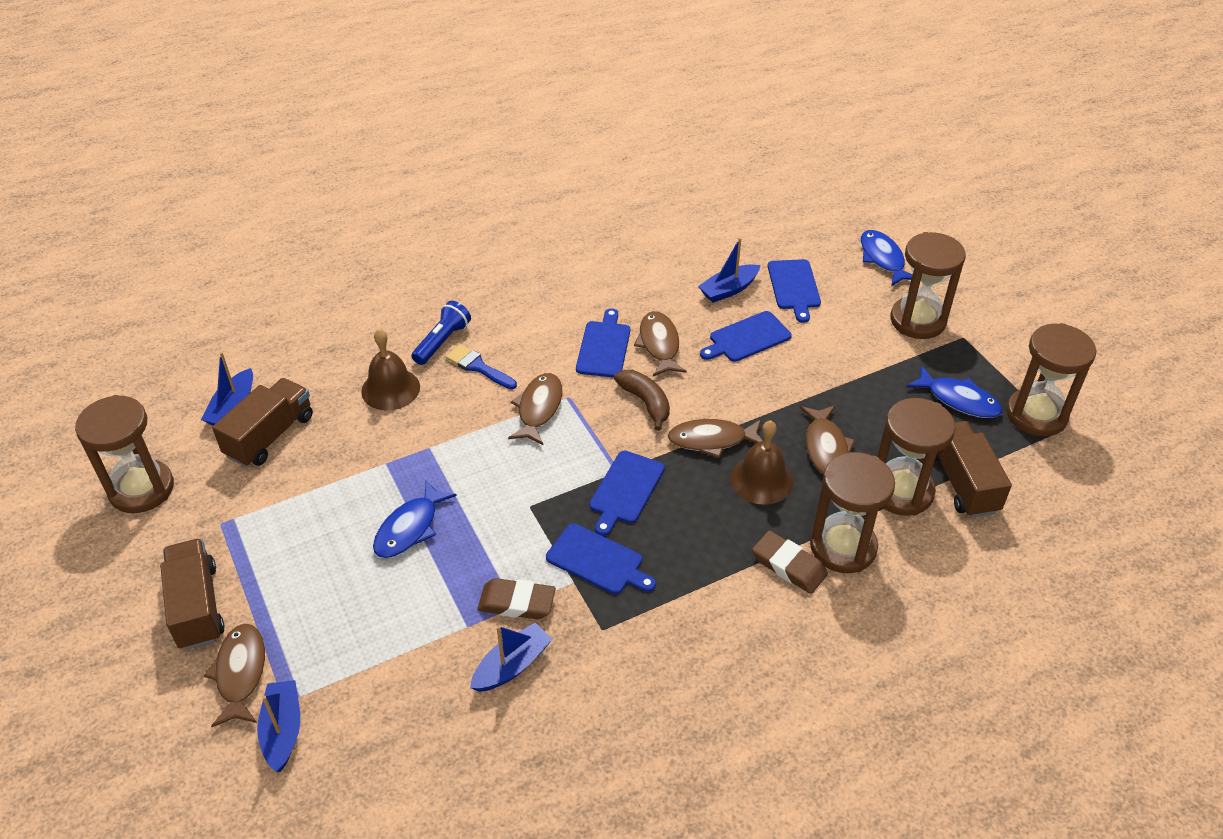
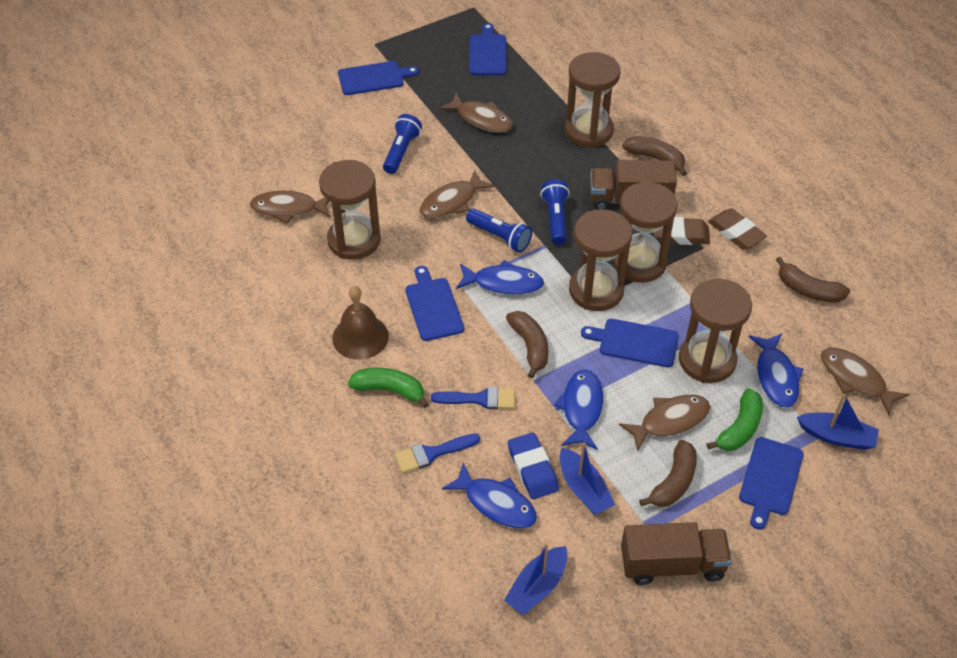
blue boat: [201,352,253,426] [257,680,300,772] [470,623,552,692] [698,238,760,303] = 4 -> [504,543,567,615] [560,443,615,515] [797,394,879,450] = 3
blue brush: [446,344,517,389] = 1 -> [395,433,480,473] [431,387,515,409] = 2
blue eraser: none = 0 -> [508,432,559,499] = 1
blue fish: [373,480,457,558] [861,230,912,286] [906,366,1002,418] = 3 -> [442,463,537,529] [456,260,544,295] [554,369,603,449] [749,333,803,408] = 4
blue flashlight: [411,301,471,365] = 1 -> [383,114,422,174] [466,209,532,252] [540,179,570,245] = 3
brown banana: [614,370,670,431] = 1 -> [506,311,548,378] [622,136,687,176] [639,440,697,507] [776,257,850,303] = 4
brown bell: [361,329,420,410] [731,420,793,505] = 2 -> [332,286,389,360] = 1
brown truck: [160,538,225,650] [212,378,313,467] [935,421,1012,518] = 3 -> [590,160,677,210] [621,522,732,585] = 2
green banana: none = 0 -> [348,368,429,408] [706,388,763,451] = 2

